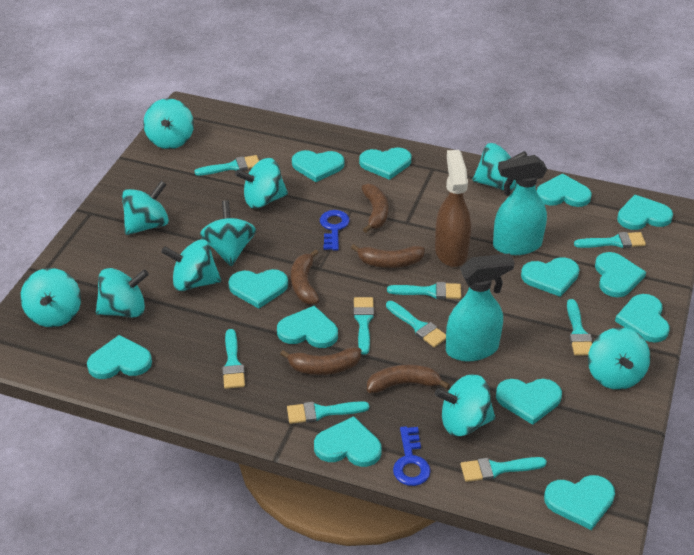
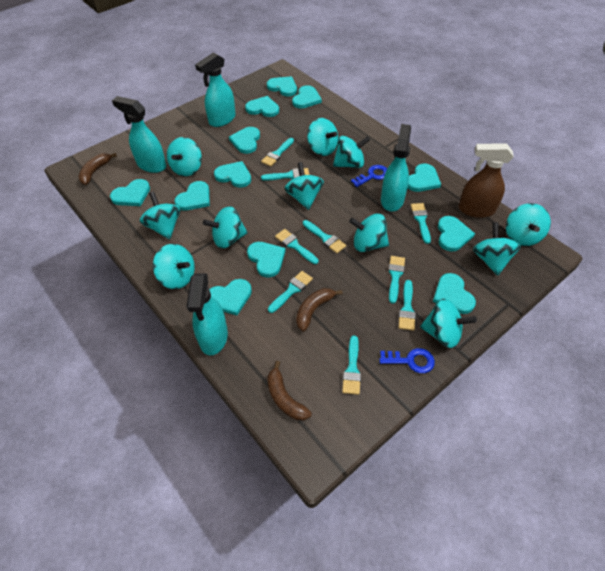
brown banana: [280,347,361,375] [291,249,319,304] [351,244,425,268] [361,184,388,233] [367,364,450,393] = 5 -> [78,153,117,185] [267,361,312,420] [296,288,342,331] = 3
turquoise heart: [87,335,152,379] [228,269,288,309] [277,306,338,348] [292,150,344,182] [314,416,382,467] [359,147,412,180] [496,379,562,425] [521,257,579,297] [537,173,592,207] [544,475,615,530] [595,252,646,297] [615,294,670,343] [617,195,673,230] = 13 -> [110,179,150,206] [174,181,210,211] [209,279,252,315] [214,161,251,188] [229,127,260,154] [245,96,279,117] [247,242,286,277] [267,76,297,97] [292,85,322,109] [408,164,441,192] [433,273,476,314] [438,216,475,252] = 12
turquoise spinning top: [20,268,81,327] [96,268,149,318] [122,181,169,235] [143,98,194,149] [161,239,221,291] [200,200,256,266] [235,158,288,208] [435,374,495,436] [473,143,527,191] [588,327,650,390] = 10 -> [140,192,181,240] [153,244,195,289] [167,137,202,176] [203,206,248,249] [284,162,324,210] [307,118,338,156] [333,136,370,168] [349,214,389,252] [420,298,477,348] [473,222,521,276] [506,203,551,246] = 11
turquoise spray bottle: [446,253,515,361] [493,155,547,255] = 2 -> [112,96,167,173] [187,273,228,356] [195,52,236,127] [381,124,411,211] = 4

